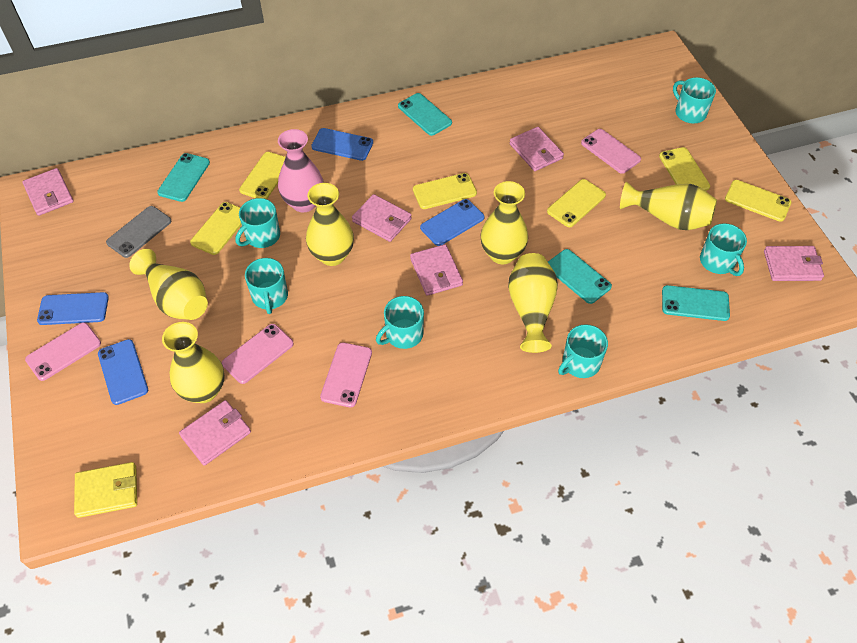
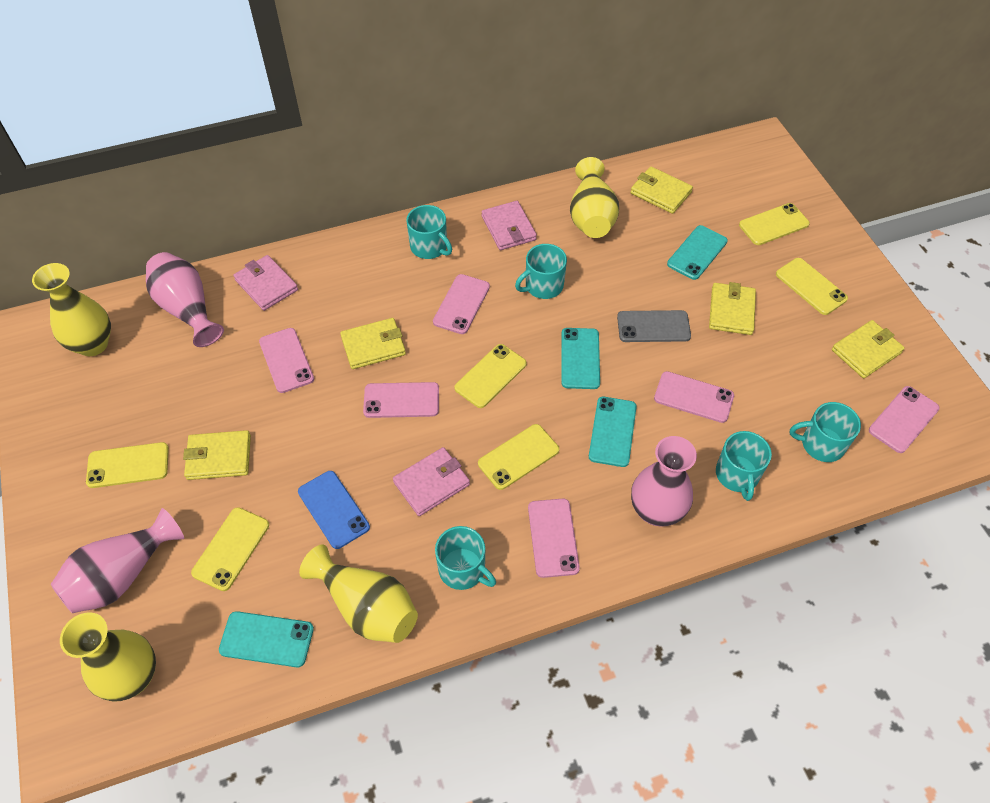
blue phone: [37,292,109,325] [98,339,148,405] [311,128,373,161] [420,199,485,246] = 4 -> [298,471,370,549] = 1
pink phone: [25,322,101,381] [222,324,294,384] [320,342,372,407] [581,129,641,174] = 4 -> [259,328,314,393] [363,382,439,418] [433,274,490,334] [528,499,580,578] [654,371,734,423] [869,386,940,453] = 6
pink vase: [278,129,324,212] = 1 -> [51,508,184,613] [146,252,224,347] [631,436,697,527] = 3
pink wallet: [22,168,74,216] [179,400,251,466] [352,194,412,242] [410,244,463,296] [510,127,564,171] [764,246,824,281] = 6 -> [233,255,298,311] [393,447,470,516] [482,201,537,250] = 3
turquoise mug: [235,198,280,248] [245,258,288,314] [376,296,424,349] [558,324,608,378] [673,77,716,123] [700,223,747,276] = 6 -> [406,205,452,259] [435,526,496,590] [515,244,567,299] [716,431,772,501] [790,402,861,462] = 5
yellow vase: [129,249,208,320] [162,322,225,403] [306,183,354,266] [481,181,528,264] [508,253,558,353] [620,181,717,230] = 6 -> [32,263,111,356] [60,612,156,702] [299,544,418,643] [570,157,619,238] = 4
yellow wallet: [74,462,137,518] = 1 -> [183,430,251,480] [340,318,406,369] [630,167,693,214] [709,282,756,335] [832,320,905,378] = 5

